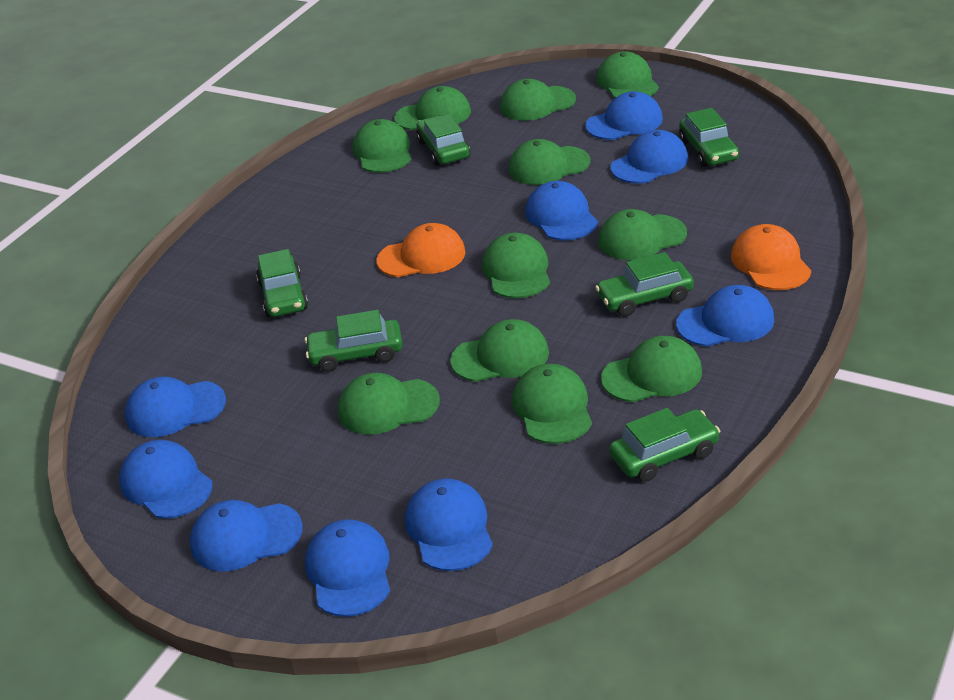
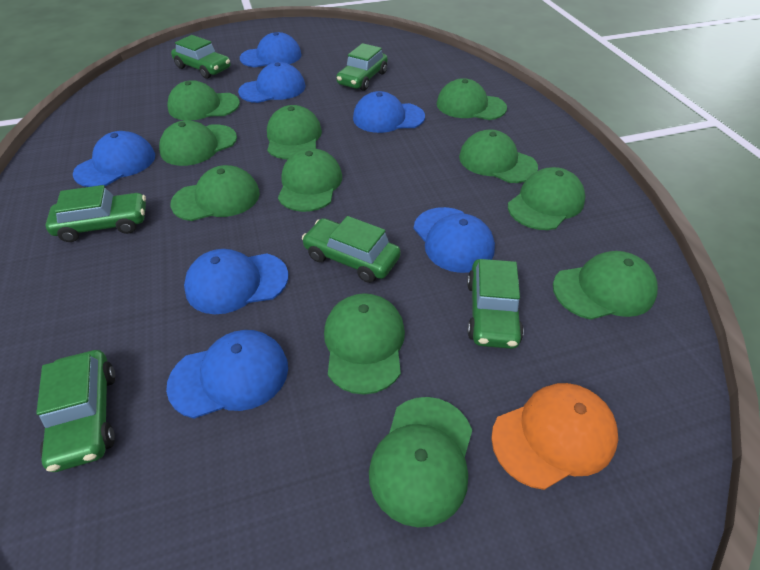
blue cap: [119,440,213,519] [125,377,226,437] [190,500,303,572] [305,519,390,617] [405,478,493,571] [525,181,598,241] [585,91,663,140] [611,130,688,184] [676,285,774,347] = 9 -> [73,131,155,187] [166,330,288,419] [184,249,288,314] [238,62,305,103] [240,32,302,67] [353,91,425,133] [414,207,495,273] = 7
orange cap: [377,223,466,277] [731,224,811,290] = 2 -> [491,383,618,490] = 1

